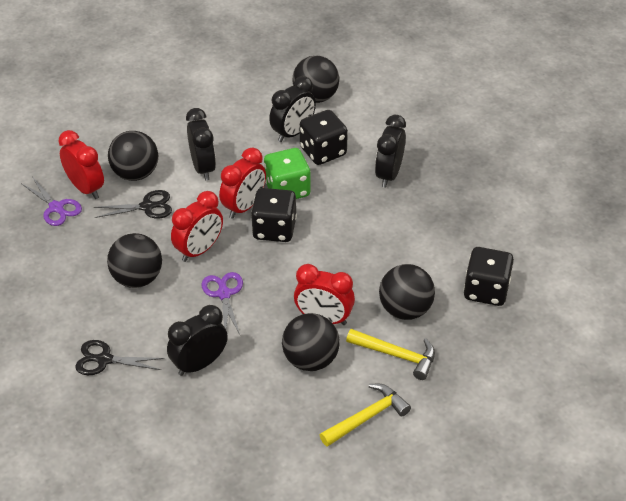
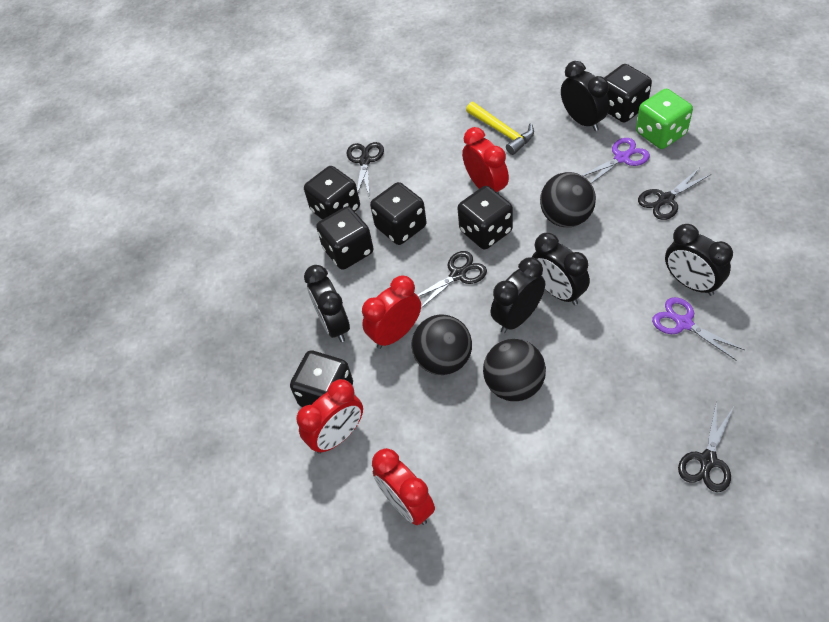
black ball: [107,233,162,288] [108,131,158,181] [282,313,340,371] [293,56,339,103] [379,264,435,320] = 5 -> [411,314,472,375] [483,339,546,401] [540,172,596,227] = 3
black clock: [167,305,228,376] [186,108,216,181] [269,76,316,142] [375,115,406,188] = 4 -> [304,265,350,342] [491,257,545,333] [532,233,590,305] [561,61,610,131] [665,224,733,296] = 5
black dice: [251,188,297,242] [300,110,348,165] [464,247,514,306] = 3 -> [290,350,353,407] [304,166,360,220] [316,206,374,270] [370,182,427,245] [458,186,513,249] [604,64,652,123] = 6
black scissors: [75,340,164,375] [94,190,172,219] = 2 -> [347,142,384,199] [417,251,487,308] [638,168,711,220] [678,401,733,492] = 4
yellow hammer: [320,384,411,447] [346,329,435,380] = 2 -> [466,102,534,155] = 1

